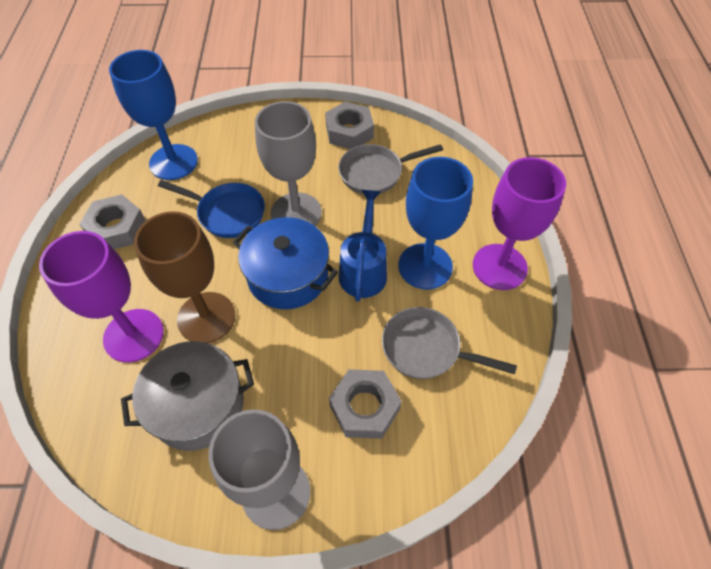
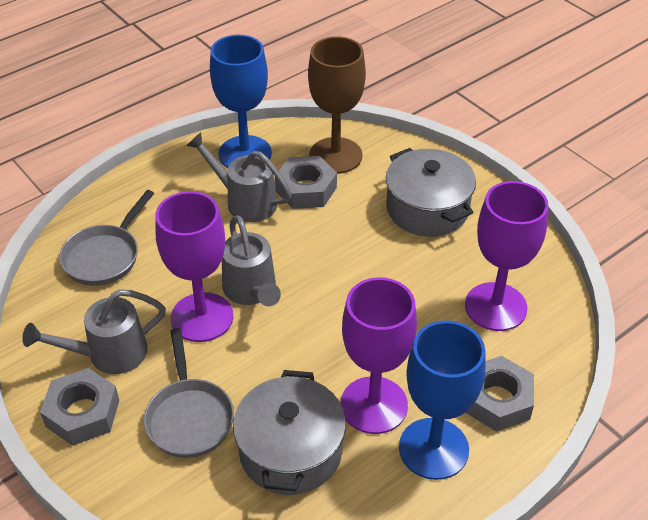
blue pan: [158,180,265,238] = 1 -> none = 0
blue pot: [233,217,338,309] = 1 -> none = 0
blue watering can: [339,190,387,302] = 1 -> none = 0
grey goblet: [208,409,310,530] [255,101,322,226] = 2 -> none = 0
grey pot: [121,341,254,451] = 1 -> [233,370,346,495] [386,148,476,237] = 2
grey watering can: none = 0 -> [22,289,166,374] [186,132,292,222] [222,215,281,306] = 3
purple goblet: [39,231,164,363] [473,157,566,290] = 2 -> [155,191,233,342] [341,277,417,434] [465,181,549,331] = 3

